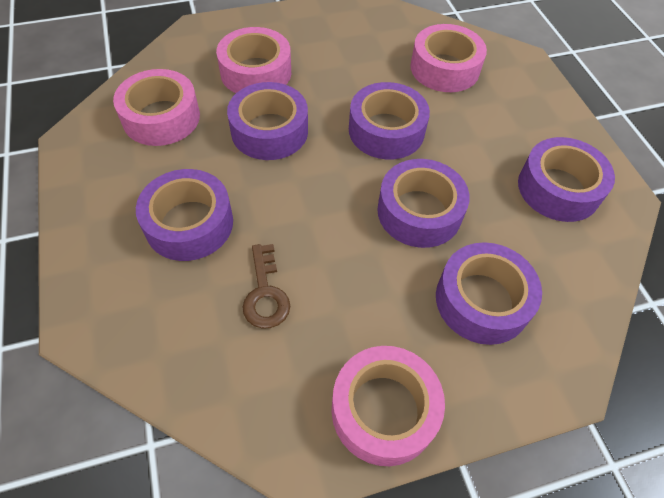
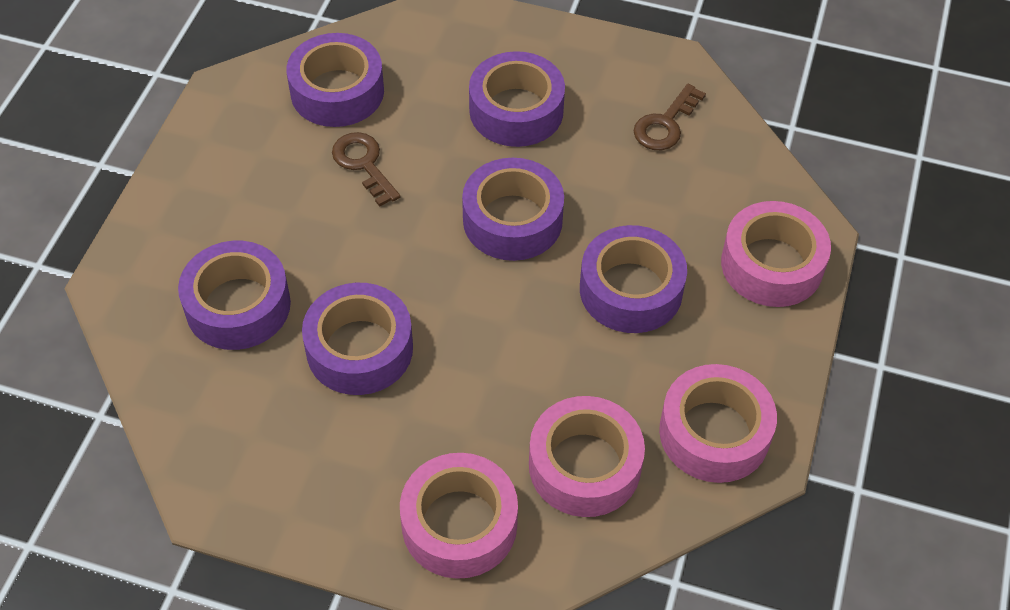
brown key: [243,244,290,328] = 1 -> [332,132,400,207] [634,84,706,150] = 2

